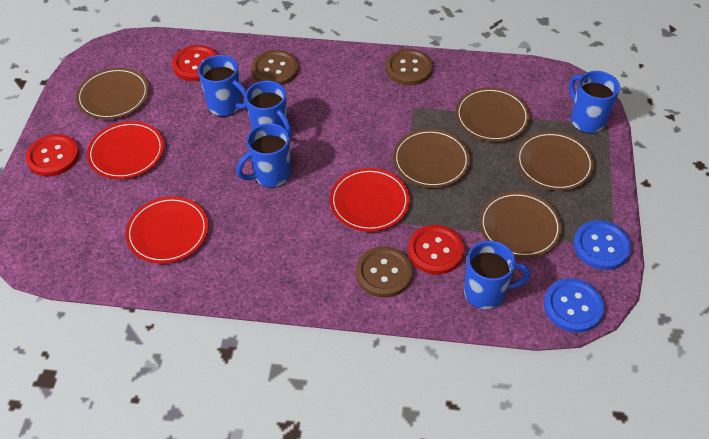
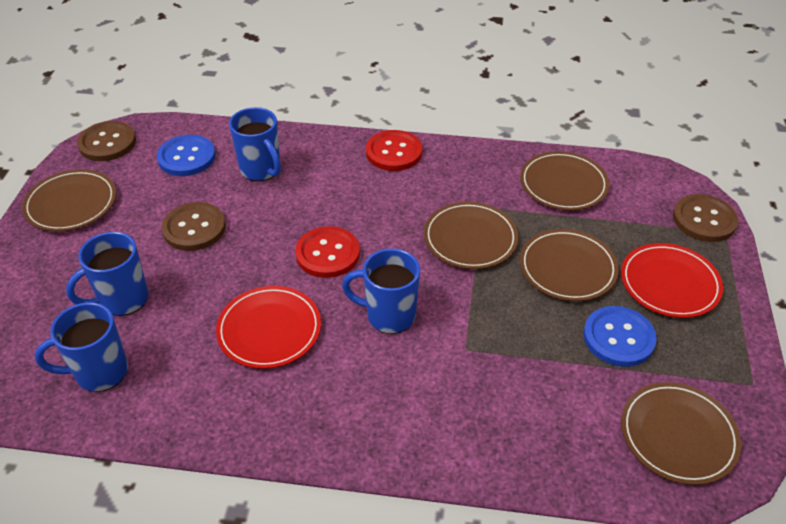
blue mug: [198,55,247,117] [236,123,291,188] [245,81,292,138] [464,241,531,310] [569,71,620,134] = 5 -> [35,302,128,392] [66,232,148,316] [229,107,281,181] [342,248,420,334] = 4
red button: [26,134,79,176] [172,45,218,81] [408,225,464,275] = 3 -> [295,226,360,278] [366,130,422,171] = 2
red plate: [87,121,164,179] [125,196,208,264] [330,168,410,232] = 3 -> [216,286,321,369] [621,243,723,318] = 2

